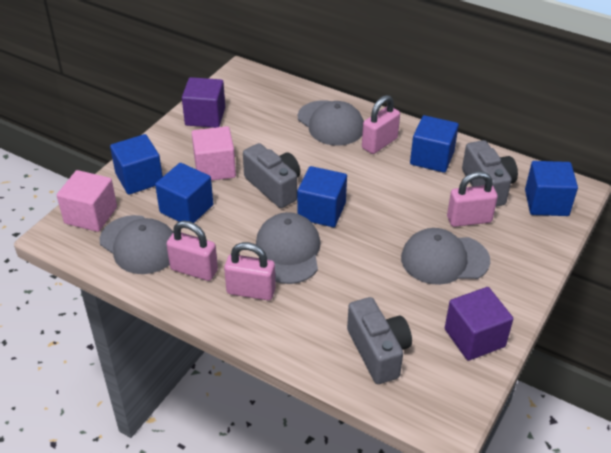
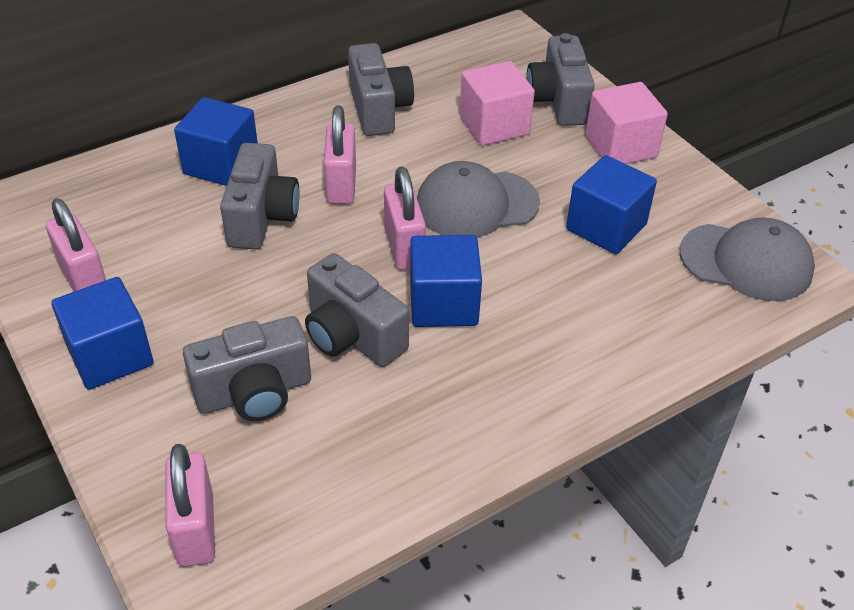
blue cube: [110,134,163,195] [155,163,213,223] [297,166,347,227] [410,115,459,173] [525,161,578,216] = 5 -> [51,277,154,390] [174,97,258,186] [410,235,482,327] [566,155,657,254] = 4
grey camera: [243,143,300,208] [347,297,412,384] [462,140,518,207] = 3 -> [183,316,311,421] [220,143,299,249] [305,253,409,367] [348,43,414,136] [526,33,595,126] = 5
grey cap: [100,215,173,274] [256,212,320,284] [298,100,364,145] [401,228,490,285] = 4 -> [417,161,540,237] [680,217,815,301] = 2
purple cube: [182,77,225,128] [445,287,513,361] = 2 -> none = 0

